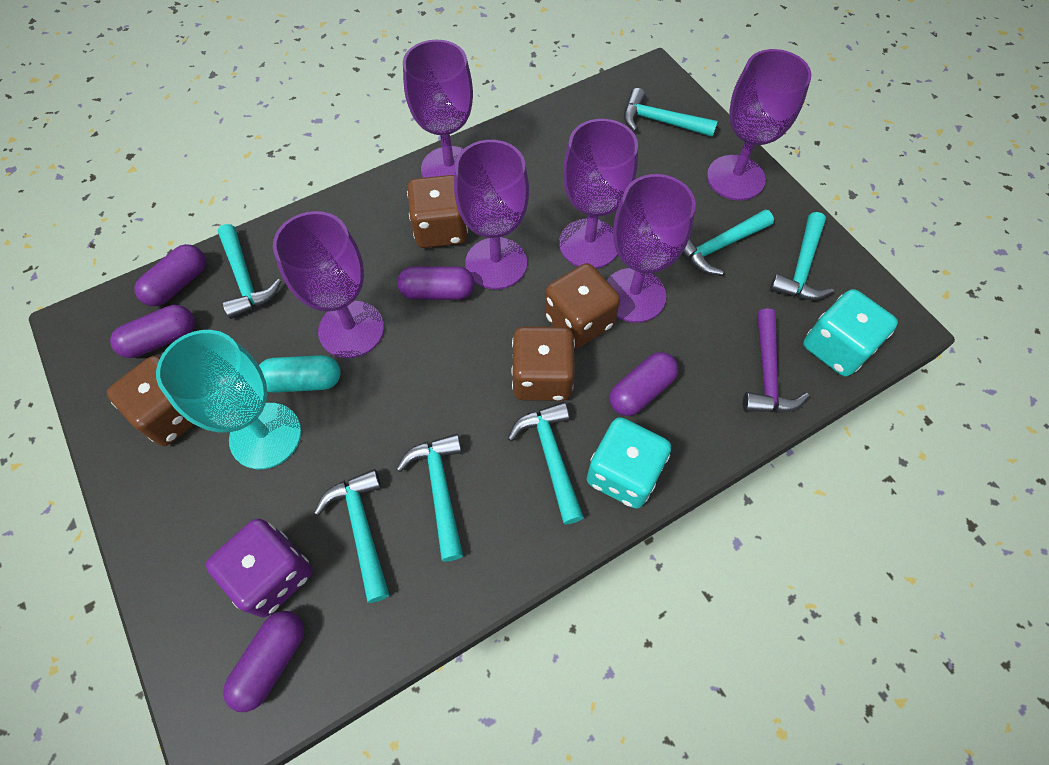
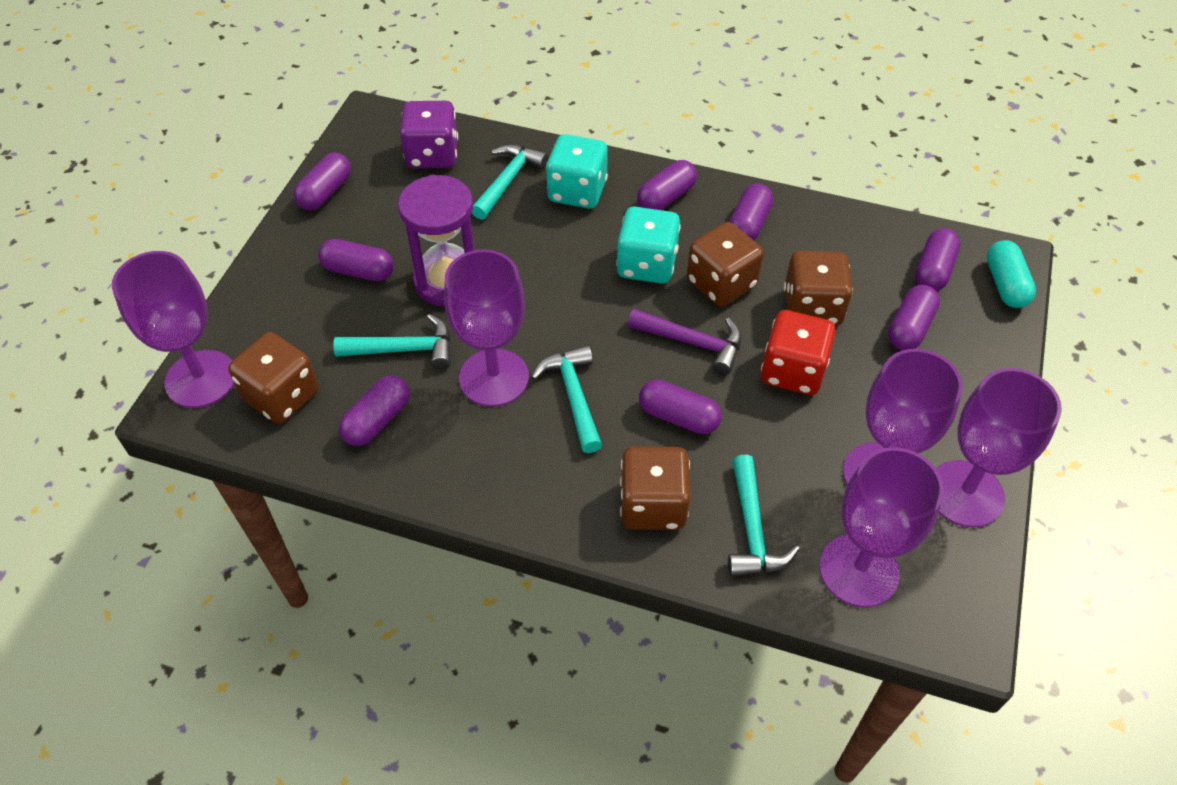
purple capsule: [110,305,195,358] [135,244,206,306] [223,611,304,712] [397,267,475,300] [610,352,678,416] = 5 -> [293,153,351,210] [318,239,394,281] [339,375,410,446] [637,160,697,210] [639,380,722,434] [729,184,773,240] [888,285,940,350] [915,228,960,291] = 8
purple goblet: [273,211,384,358] [403,40,473,178] [454,140,529,289] [559,119,638,269] [606,174,696,323] [707,49,811,200] = 6 -> [112,251,234,408] [444,249,529,407] [819,447,944,607] [843,349,963,485] [936,368,1062,528] = 5
purple hourglass: none = 0 -> [398,175,474,307] = 1
red dice: none = 0 -> [761,310,836,395] = 1
turquoise goblet: [156,330,301,469] = 1 -> none = 0
turquoise hammer: [218,224,281,319] [314,469,389,603] [396,434,463,562] [508,402,584,525] [624,88,718,137] [682,210,774,275] [770,212,834,300] = 7 -> [333,314,451,369] [472,144,548,220] [531,345,602,453] [728,455,800,577] = 4

